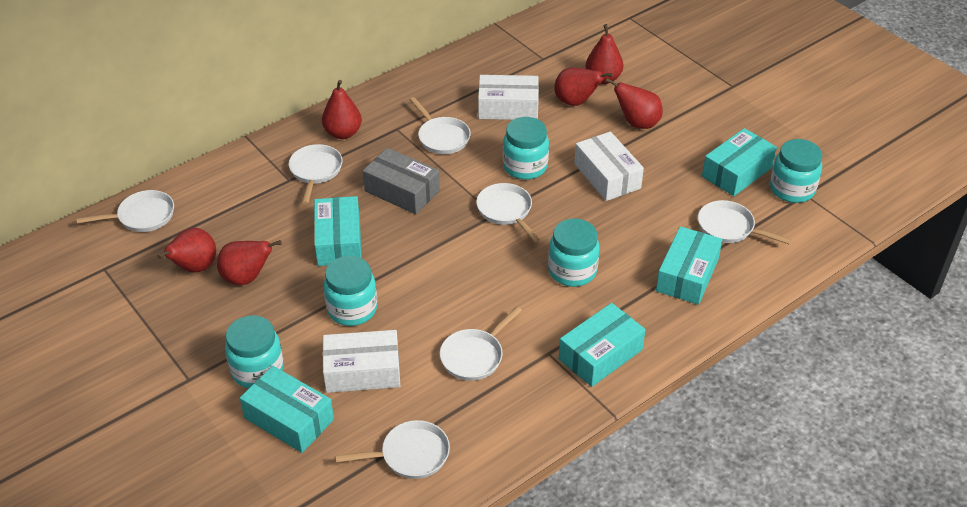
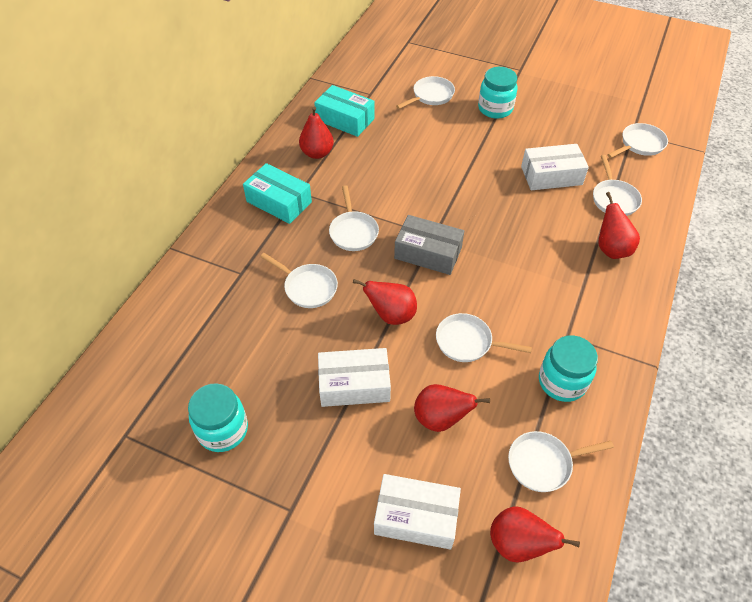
red pear: [157,228,216,272] [217,240,282,285] [322,80,362,139] [554,68,613,106] [586,24,623,84] [606,78,663,129] = 6 -> [299,106,334,159] [353,279,417,325] [414,384,490,432] [490,506,580,563] [598,192,640,259] = 5
turquoise box: [240,366,334,453] [314,196,362,266] [559,303,646,387] [656,226,723,305] [702,128,777,196] = 5 -> [243,163,312,224] [314,85,375,137] = 2
turquoise jar: [225,315,284,388] [324,256,377,326] [503,117,549,180] [548,219,600,287] [770,139,822,203] = 5 -> [188,383,248,452] [478,67,518,119] [539,335,598,402] = 3

